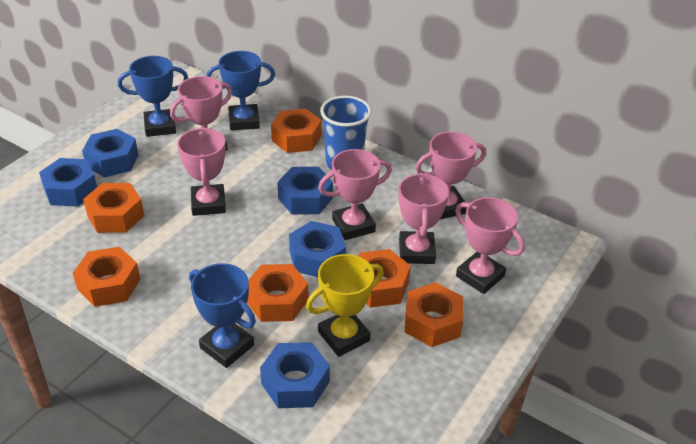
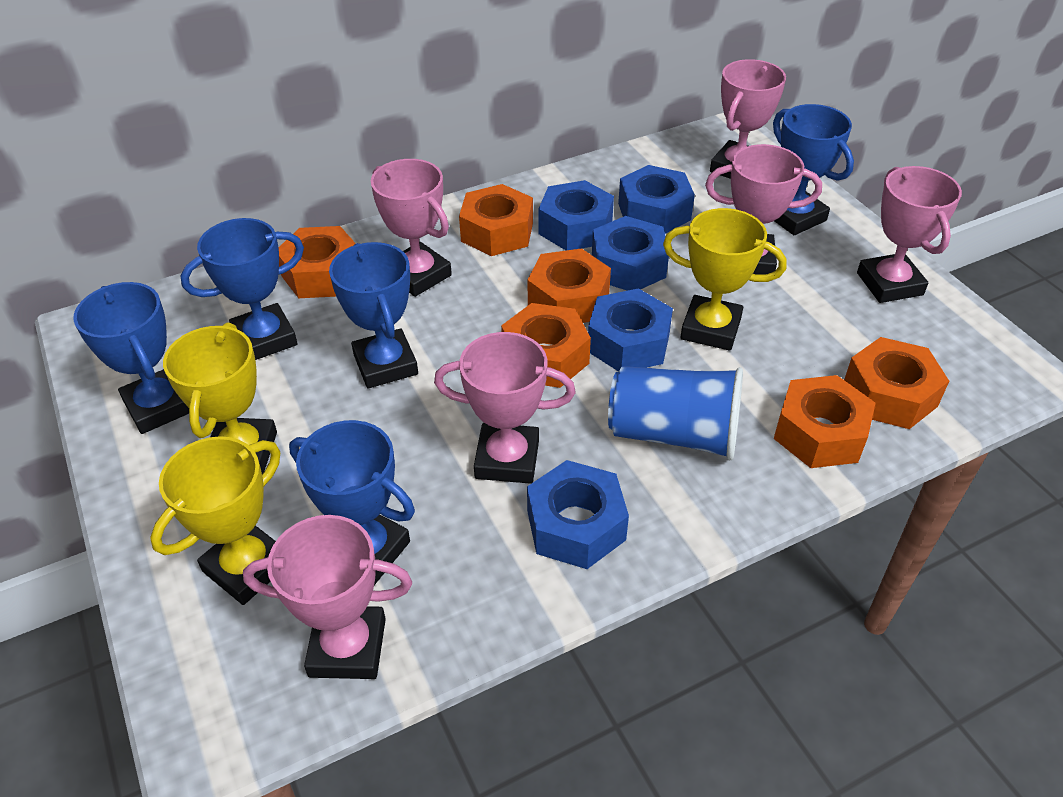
blue trophy: [118,56,188,137] [189,263,256,368] [207,51,275,130] = 3 -> [73,282,189,434] [181,218,304,360] [289,420,415,585] [329,242,418,389] [773,104,854,235] = 5
yellow trophy: [306,254,384,357] = 1 -> [150,436,280,605] [163,322,277,474] [663,208,787,351] = 3

